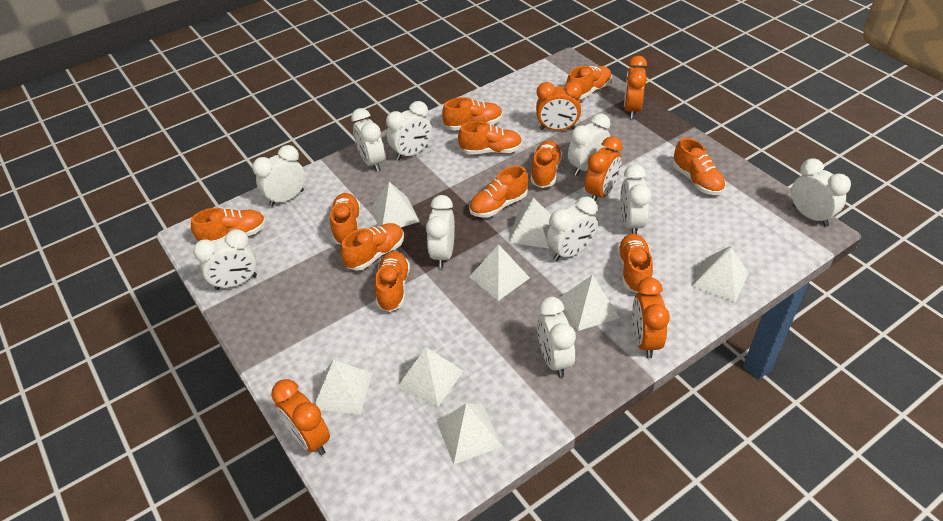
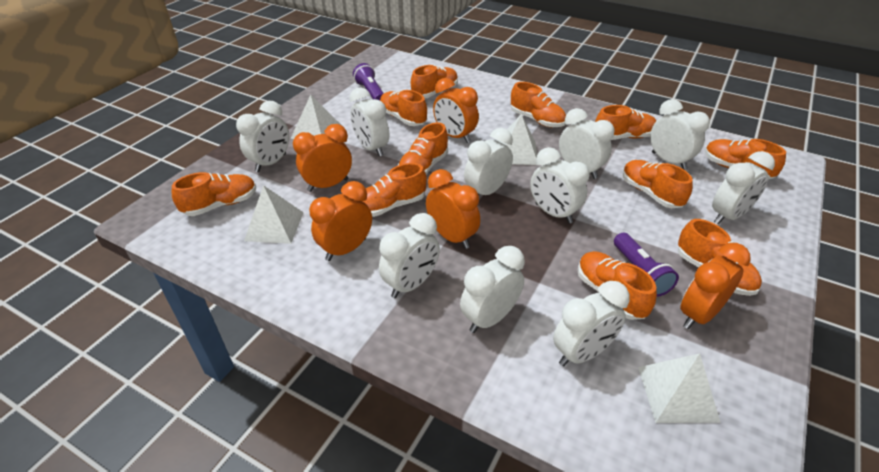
purple flashlight: none = 0 -> [353,63,384,100] [614,233,679,297] = 2
white pyramid: [315,360,373,415] [370,182,420,227] [397,347,463,407] [437,403,502,464] [469,244,530,301] [508,198,551,249] [559,275,619,331] [691,246,749,303] = 8 -> [244,185,304,244] [291,94,341,139] [497,114,537,165] [638,353,721,423] = 4

